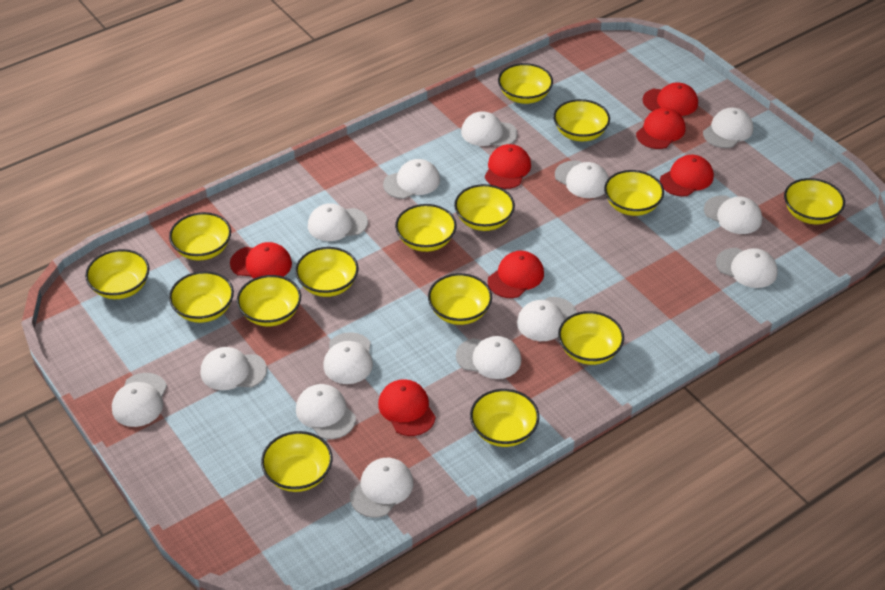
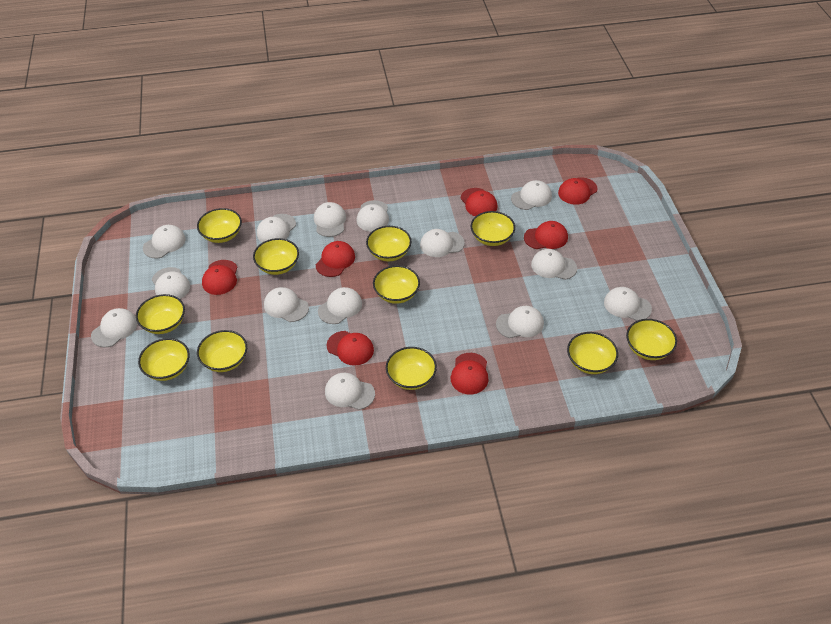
yellow bowl: [85,249,149,299] [169,212,231,260] [169,271,234,323] [237,275,301,327] [261,431,332,492] [295,247,358,297] [395,204,457,252] [428,273,492,325] [454,184,515,231] [470,389,539,447] [498,63,553,104] [553,99,610,141] [558,311,624,365] [604,170,664,216] [784,178,845,224] = 15 -> [136,294,185,334] [138,338,190,381] [197,208,242,243] [197,330,247,372] [253,238,299,275] [366,226,412,261] [373,265,420,304] [386,347,437,390] [471,211,515,246] [567,332,618,374] [626,319,677,360] = 11

